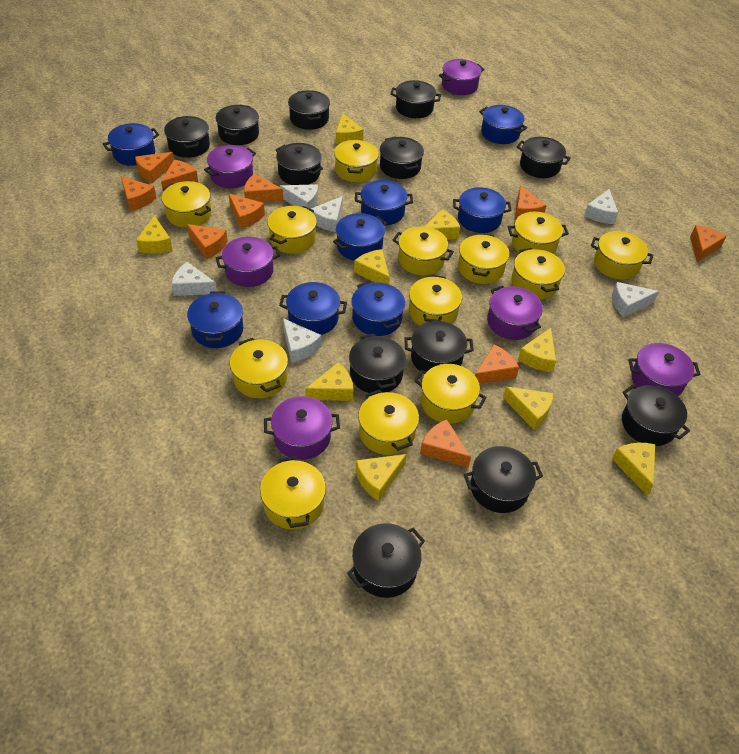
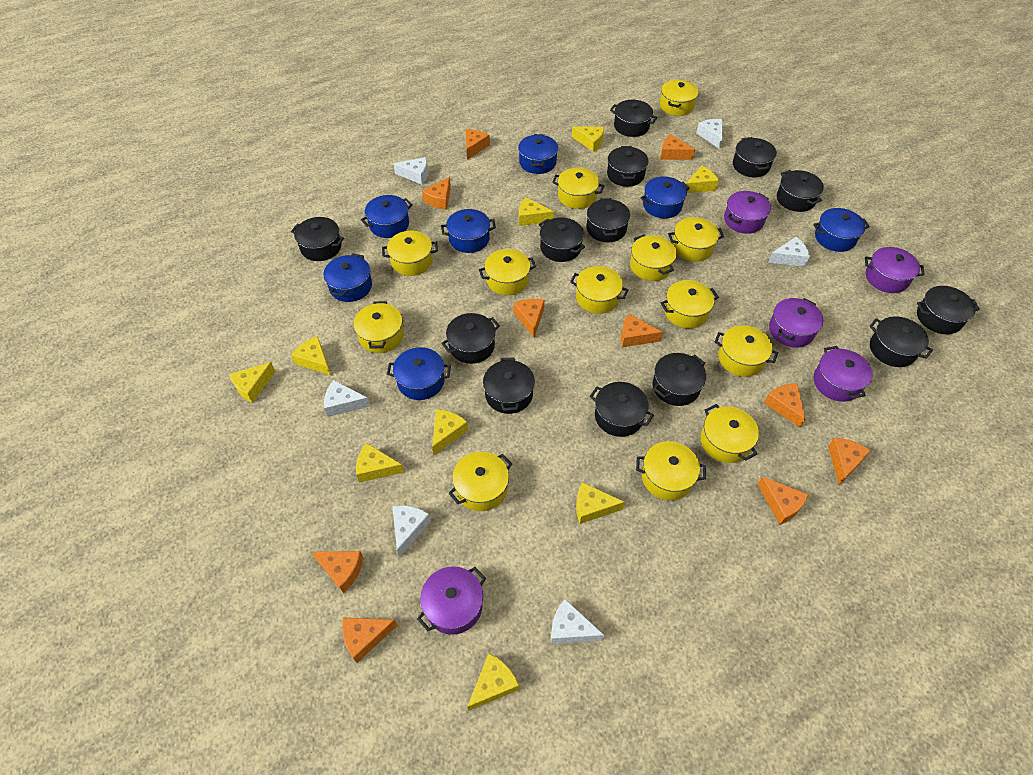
black pot: [164,116,210,158] [216,104,259,145] [276,143,323,185] [288,90,330,130] [347,523,425,598] [349,334,406,393] [380,136,424,179] [391,80,441,118] [404,321,474,372] [464,446,543,513] [516,137,571,178] [622,385,690,446] = 12 -> [291,217,344,261] [441,313,500,364] [483,357,535,414] [539,218,585,262] [587,198,630,242] [590,382,654,437] [607,146,648,187] [610,100,657,137] [652,353,706,406] [733,137,777,177] [777,170,824,212] [869,316,933,367] [917,286,980,334] = 13
blue pot: [103,123,159,166] [187,291,243,348] [279,282,347,335] [333,213,387,261] [351,281,405,336] [355,180,413,225] [453,187,512,233] [479,105,527,144] = 8 -> [323,253,372,302] [361,195,412,238] [387,347,451,400] [441,209,496,253] [518,134,558,174] [640,177,690,218] [813,208,870,252] = 7
purple pot: [204,145,256,188] [216,237,281,287] [264,396,340,460] [439,59,484,95] [487,285,543,340] [628,343,700,396] = 6 -> [417,566,486,635] [724,191,771,234] [769,298,823,348] [814,346,872,402] [865,247,925,293] = 5

